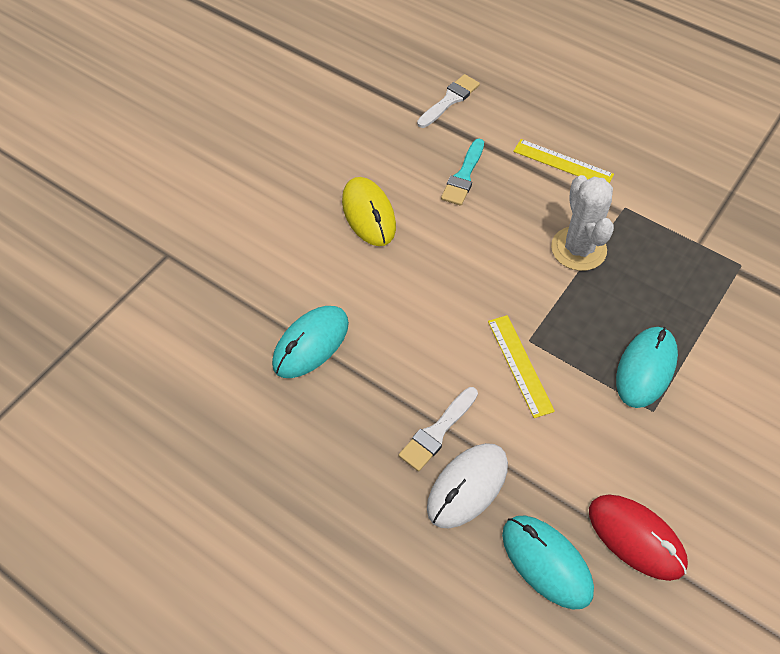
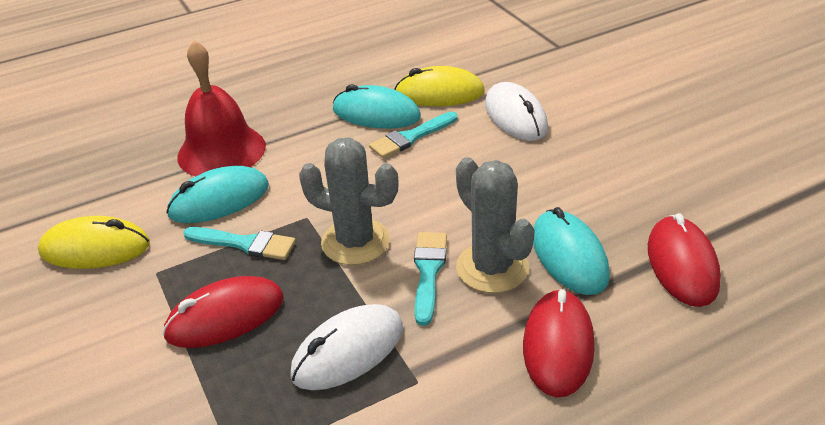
grey cactus: none = 0 -> [299,138,399,265] [456,157,535,293] = 2
red bell: none = 0 -> [177,40,266,176] = 1
red mouse: [589,495,688,581] = 1 -> [162,276,284,348] [523,289,595,397] [648,213,721,307] = 3
turquoise brush: [441,139,484,206] = 1 -> [183,227,296,260] [369,112,458,158] [414,232,447,326] = 3
white brush: [399,387,478,472] [417,74,480,128] = 2 -> none = 0
white cactus: [551,175,614,271] = 1 -> none = 0
white mouse: [427,443,508,528] = 1 -> [290,304,403,390] [485,82,548,141] = 2
yellow mouse: [342,177,396,246] = 1 -> [38,216,150,269] [394,66,485,106] = 2
yellow ruler: [488,315,555,418] [513,139,614,183] = 2 -> none = 0

